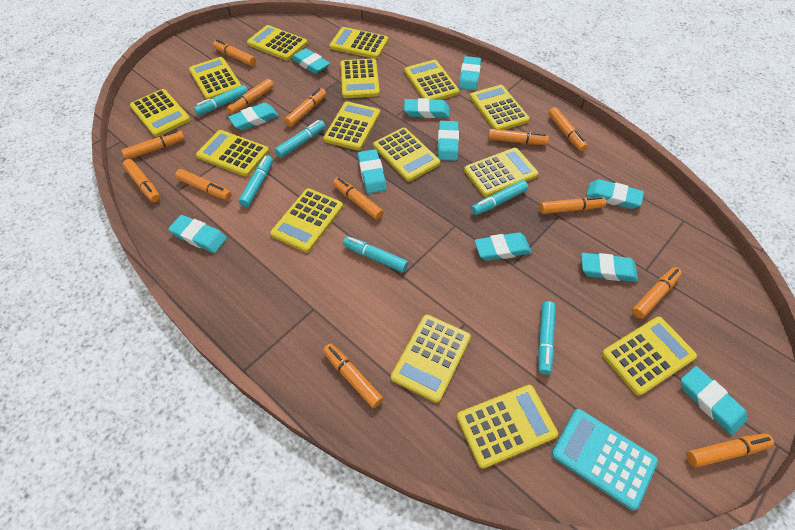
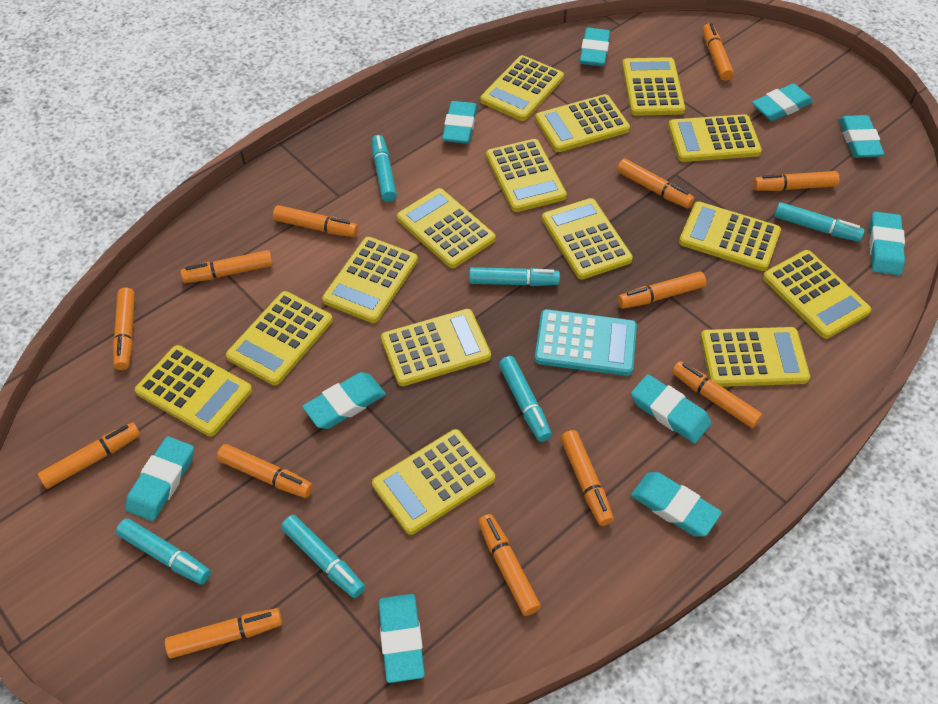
turquoise eraser: [168,215,227,253] [228,103,279,130] [291,48,330,74] [358,149,387,194] [404,98,449,118] [438,121,459,161] [459,56,481,91] [474,232,532,261] [581,253,638,282] [586,179,644,209] [681,366,747,435] = 11 -> [125,436,194,521] [302,372,386,429] [379,594,425,683] [442,101,477,144] [580,28,610,66] [631,374,711,443] [631,472,722,537] [752,83,813,121] [839,115,884,158] [869,212,905,275] = 10

